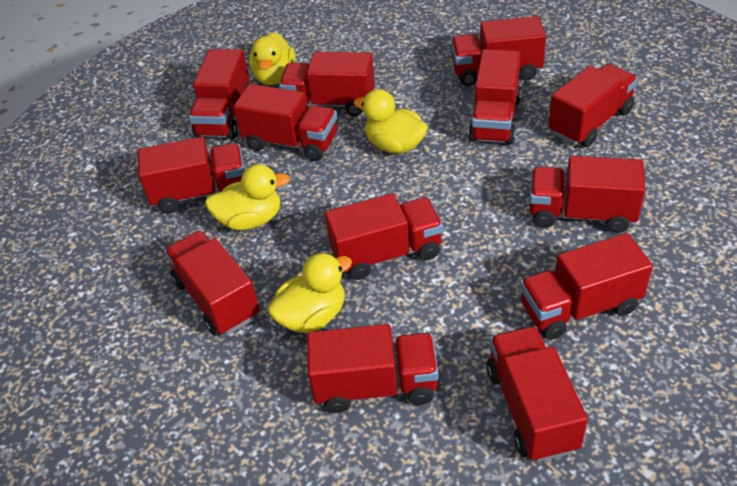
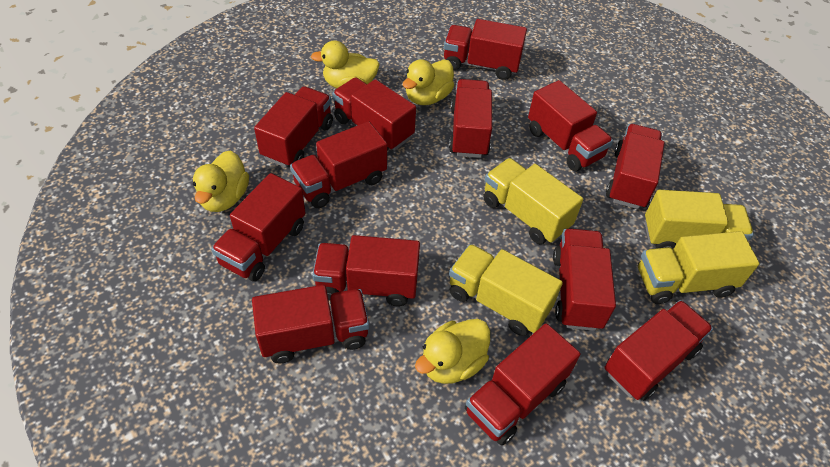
yellow truck: none = 0 -> [449,244,563,336] [483,158,583,244] [638,231,760,304] [645,190,754,249] = 4

